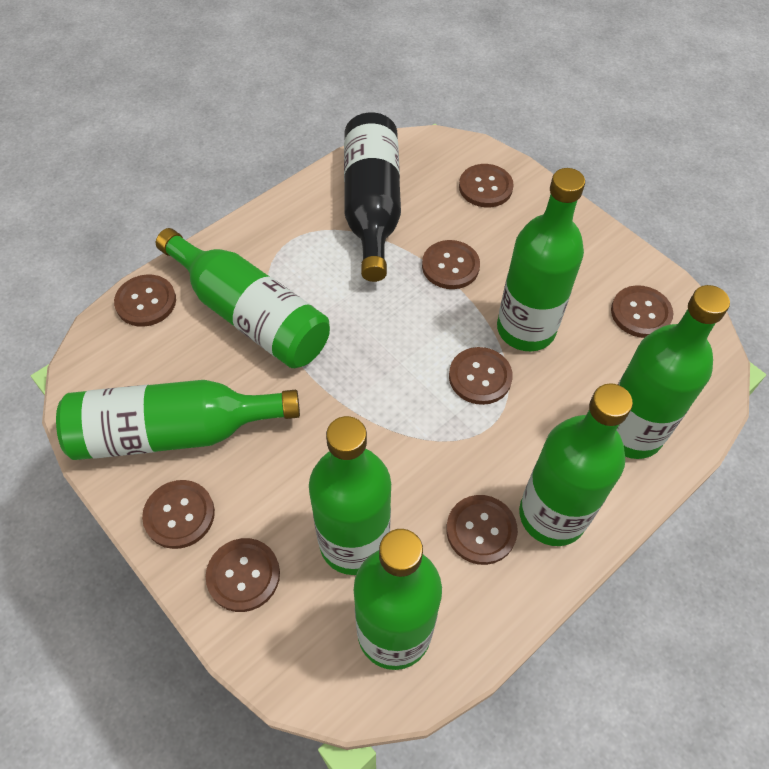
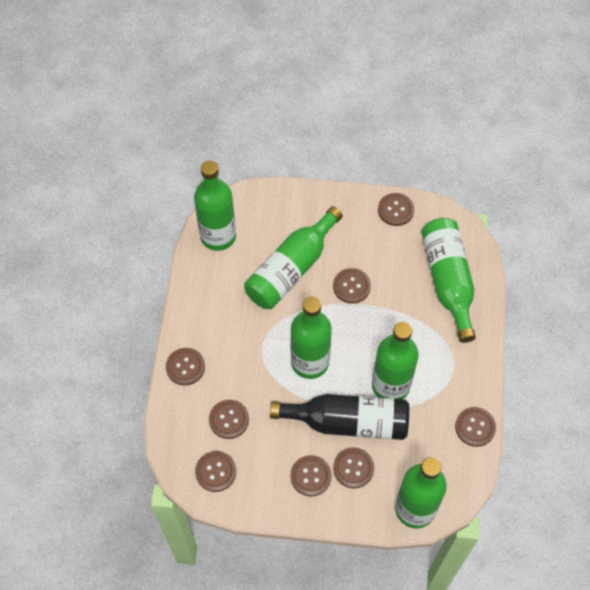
green bottle: [56,380,300,460] [156,228,330,368] [309,416,391,575] [354,529,442,670] [497,168,585,351] [519,383,633,546] [617,285,730,459] = 7 -> [194,161,236,251] [244,206,343,309] [291,297,332,379] [372,322,419,399] [395,457,447,528] [421,218,476,343] = 6

